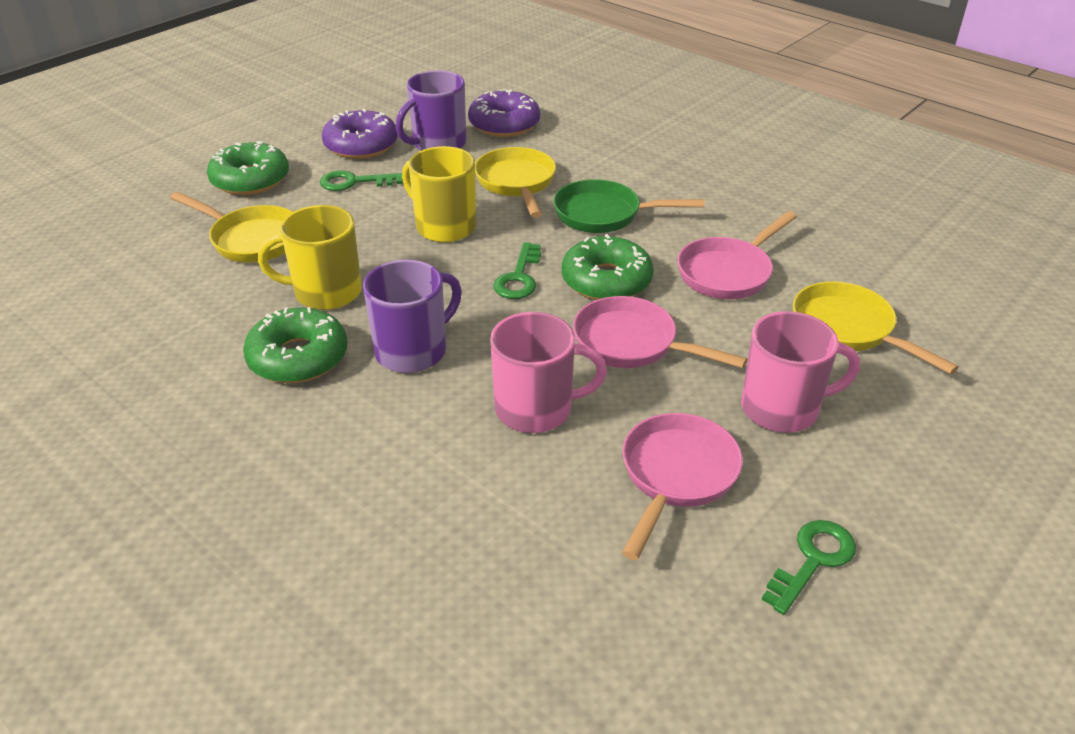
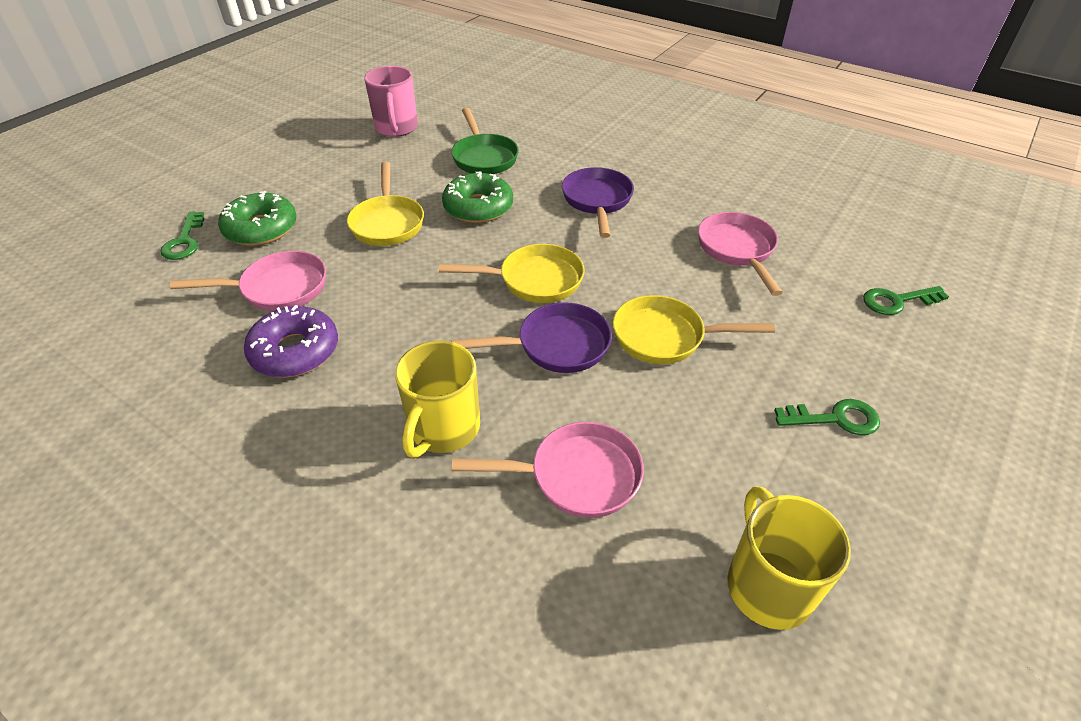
green donut: [207,141,289,195] [243,307,348,383] [562,234,654,300] = 3 -> [218,191,297,246] [442,171,513,223] = 2
pink mug: [490,312,607,433] [741,311,860,433] = 2 -> [364,66,418,137] = 1
purple donut: [322,109,398,159] [468,89,540,137] = 2 -> [244,305,338,377] = 1
purple mug: [363,260,462,373] [396,70,466,151] = 2 -> none = 0
purple pan: none = 0 -> [451,302,612,373] [562,167,634,238] = 2

